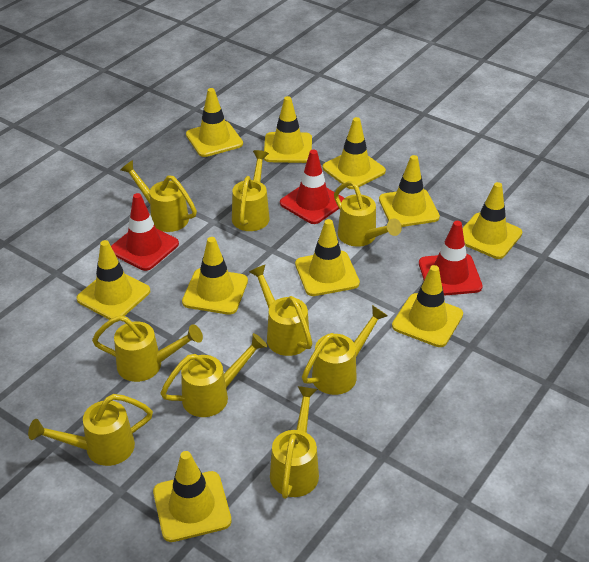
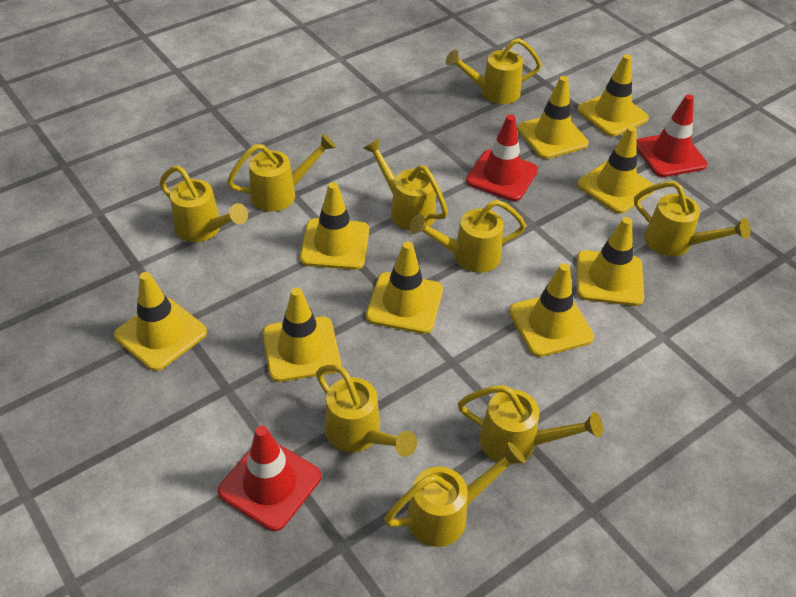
yellow traffic cone: [77,240,150,320] [153,451,231,542] [182,237,248,315] [186,88,243,157] [264,96,312,163] [295,219,360,296] [323,117,386,189] [379,155,440,227] [392,265,463,347] [463,182,522,259] = 10 -> [114,272,207,371] [263,288,341,382] [300,182,369,270] [366,241,443,334] [509,263,594,357] [517,76,589,159] [577,54,649,137] [577,126,654,214] [577,217,644,306] = 9

